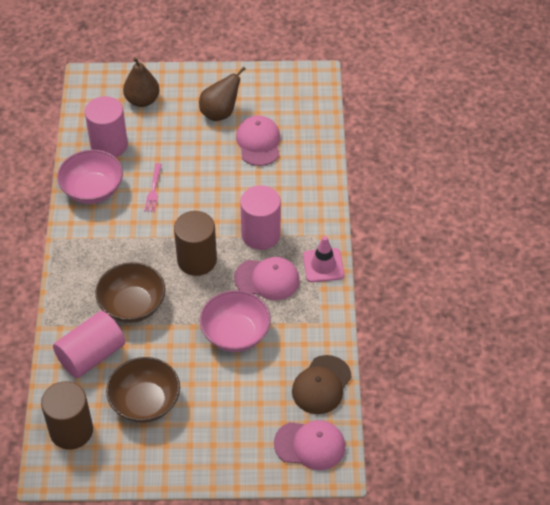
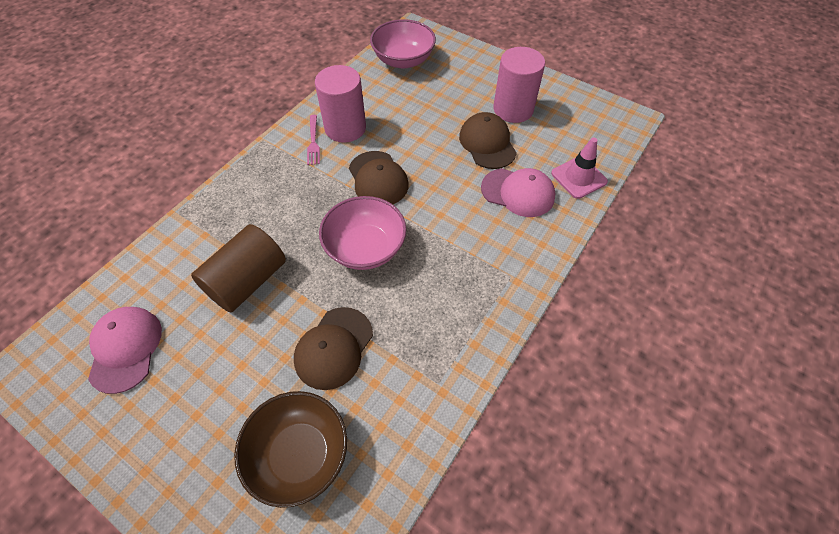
brown bowl: [95,262,166,323] [106,357,180,423] = 2 -> [234,391,347,508] = 1
brown cap: [292,355,352,414] = 1 -> [294,307,373,390] [349,151,409,204] [459,112,517,169] = 3
brown cylinder: [41,381,93,450] [174,211,217,276] = 2 -> [191,224,286,313] = 1
brown pear: [123,57,160,107] [199,67,246,121] = 2 -> none = 0
pink cap: [234,257,300,300] [236,116,280,166] [274,420,345,470] = 3 -> [88,307,162,394] [481,168,556,217] = 2
pink cylinder: [53,311,125,378] [85,96,128,157] [240,185,281,250] = 3 -> [315,65,366,143] [493,47,545,123] = 2

